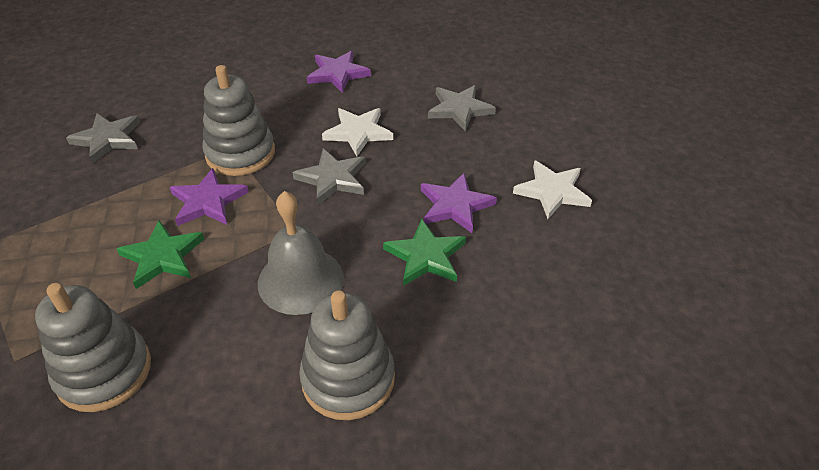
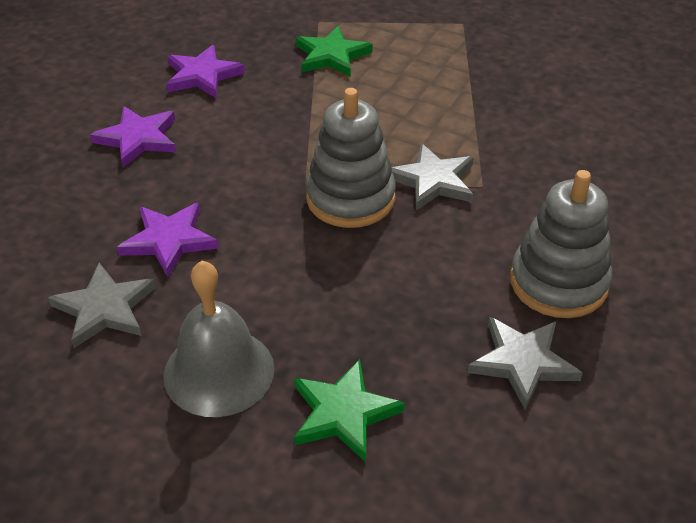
grey stacking toy: [35,283,151,412] [202,65,275,176] [299,290,395,420] = 3 -> [306,88,396,228] [510,170,612,318] = 2
white star: [322,108,393,156] [513,160,592,219] = 2 -> none = 0

